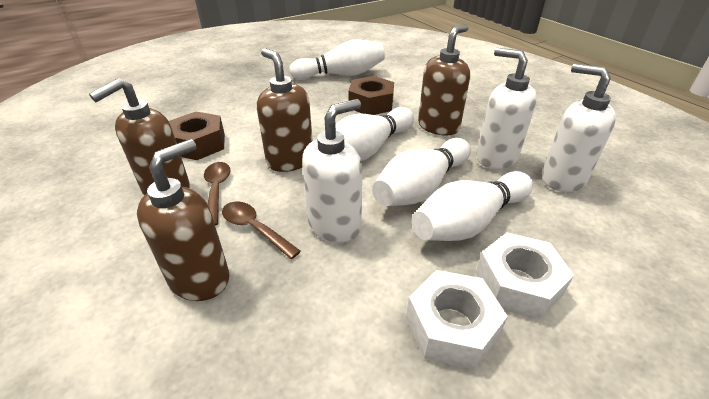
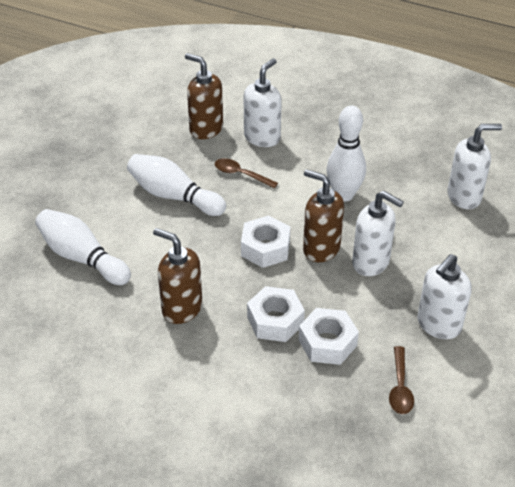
brown nut: [169,112,225,160] [348,76,394,115] = 2 -> none = 0
brown soap dispenser: [89,78,190,195] [137,139,229,301] [257,48,313,172] [418,24,470,135] = 4 -> [153,228,202,324] [185,53,223,139] [303,169,344,262] = 3
white bowling pin: [289,39,385,80] [336,107,414,161] [372,138,471,206] [412,171,533,241] = 4 -> [35,209,131,285] [127,154,226,216] [327,105,366,202] = 3
white nut: [406,270,508,370] [476,232,574,320] = 2 -> [241,215,290,268] [247,286,305,342] [299,308,359,365] = 3
white soap dispenser: [302,99,362,243] [476,48,537,169] [542,63,616,193] = 3 -> [244,58,282,147] [352,191,404,276] [417,254,472,339] [447,124,502,209] = 4

